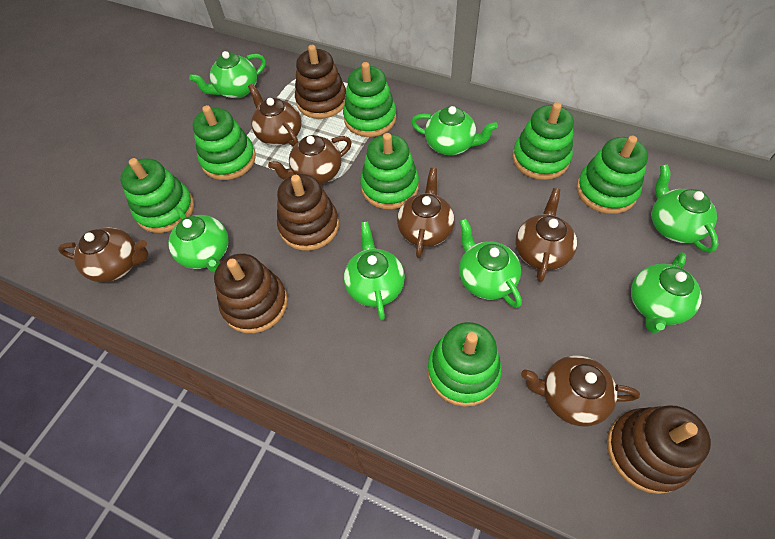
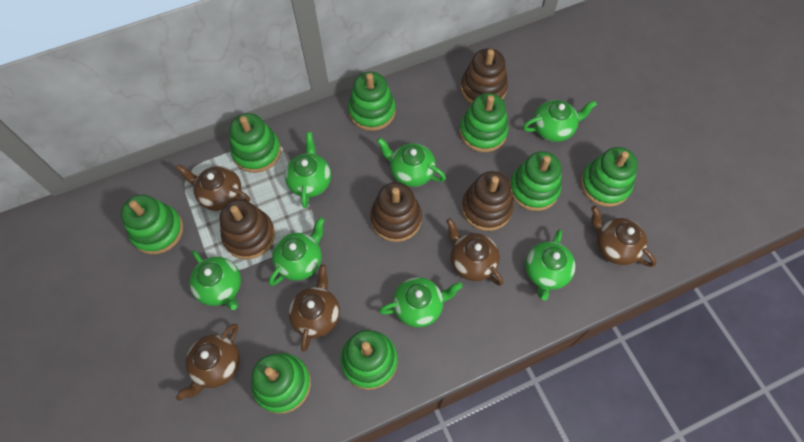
brown teapot: [58,227,149,282] [248,84,302,147] [268,135,352,184] [397,168,454,258] [515,188,577,282] [521,356,640,426] = 6 -> [176,164,250,211] [176,324,240,401] [289,265,340,352] [446,218,503,286] [591,206,656,267] = 5
green stacking toy: [120,158,194,233] [193,105,256,180] [343,62,396,137] [360,133,419,209] [427,322,502,407] [512,102,574,180] [576,136,648,214] = 7 -> [121,195,183,254] [229,113,281,173] [251,353,311,414] [340,330,398,390] [348,72,396,131] [460,93,509,152] [510,151,561,211] [581,147,638,207] = 8

